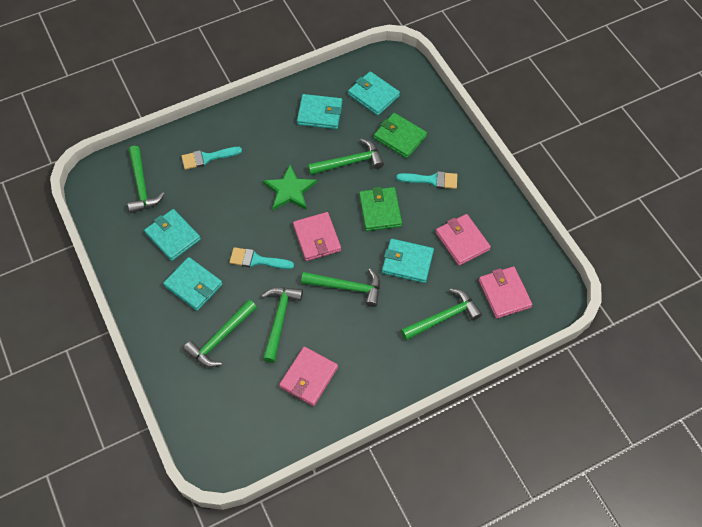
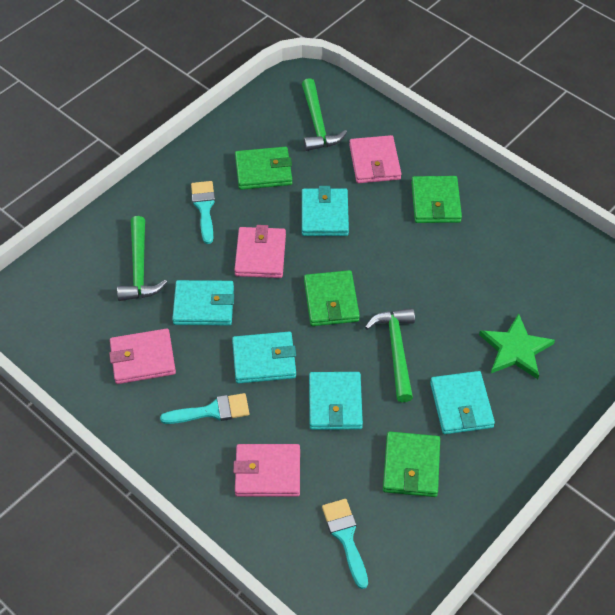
green hammer: [128,146,165,213] [183,299,257,367] [262,287,303,363] [301,268,380,307] [308,139,384,175] [401,288,482,340] = 6 -> [117,216,167,301] [302,78,347,151] [365,308,415,402] = 3
green wallet: [359,187,402,231] [374,113,427,158] = 2 -> [235,147,292,190] [304,270,360,326] [383,431,440,497] [411,176,462,223] = 4

